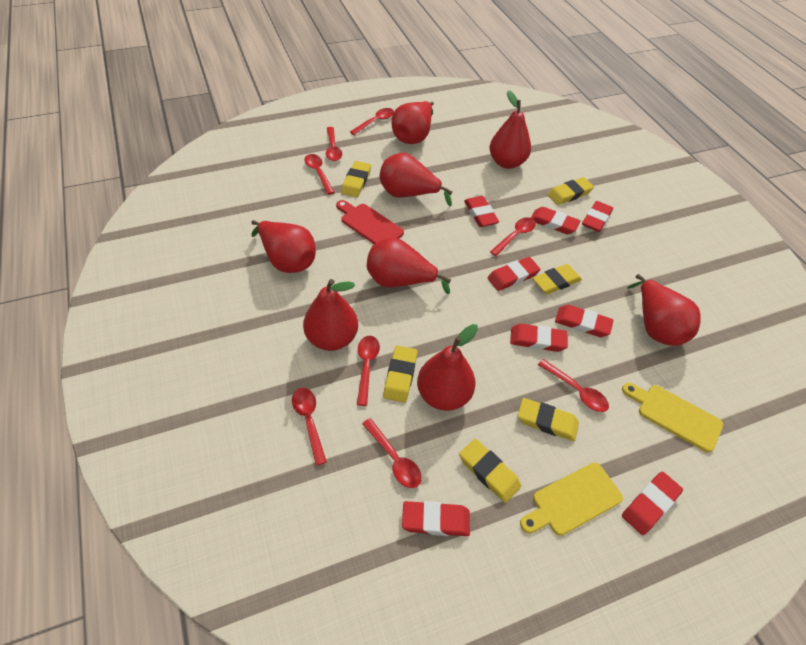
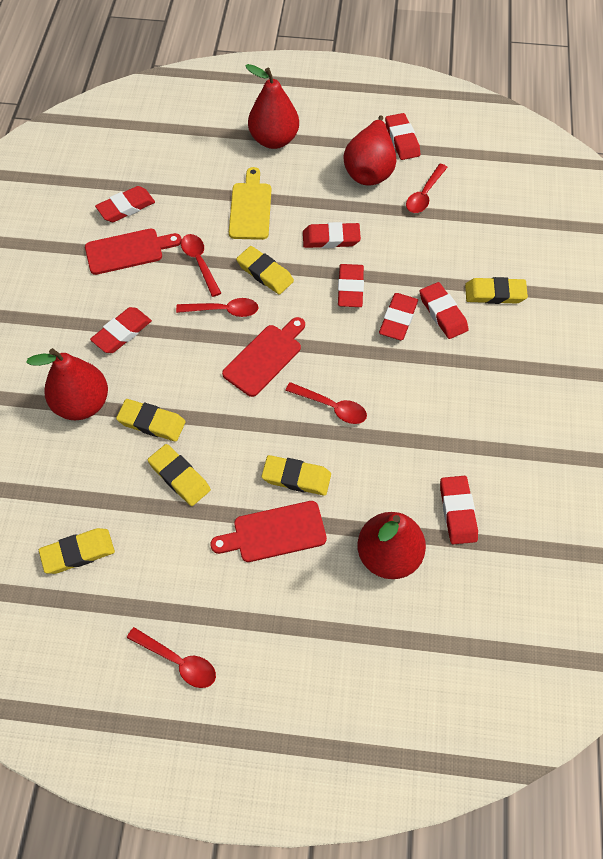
red cutting board: [336,200,404,244] = 1 -> [85,229,182,275] [210,501,327,562] [222,317,305,397] = 3
red pear: [251,220,316,273] [303,279,358,351] [367,237,451,294] [380,153,453,206] [391,101,434,144] [417,324,478,411] [490,90,531,169] [627,274,701,346] = 8 -> [26,348,108,420] [245,64,299,149] [343,115,396,186] [357,512,426,579] = 4
red spoon: [292,388,327,466] [305,154,335,195] [326,127,342,161] [350,108,394,135] [357,336,380,406] [362,418,422,488] [490,217,536,256] [538,359,609,412] = 8 -> [127,627,216,688] [176,298,259,317] [181,234,221,297] [285,382,367,424] [406,164,448,213] = 5
yellow cutting board: [520,463,623,536] [622,383,723,452] = 2 -> [229,167,271,240] = 1

